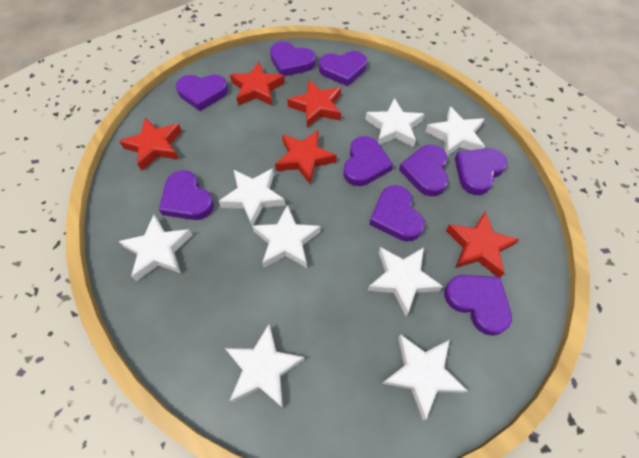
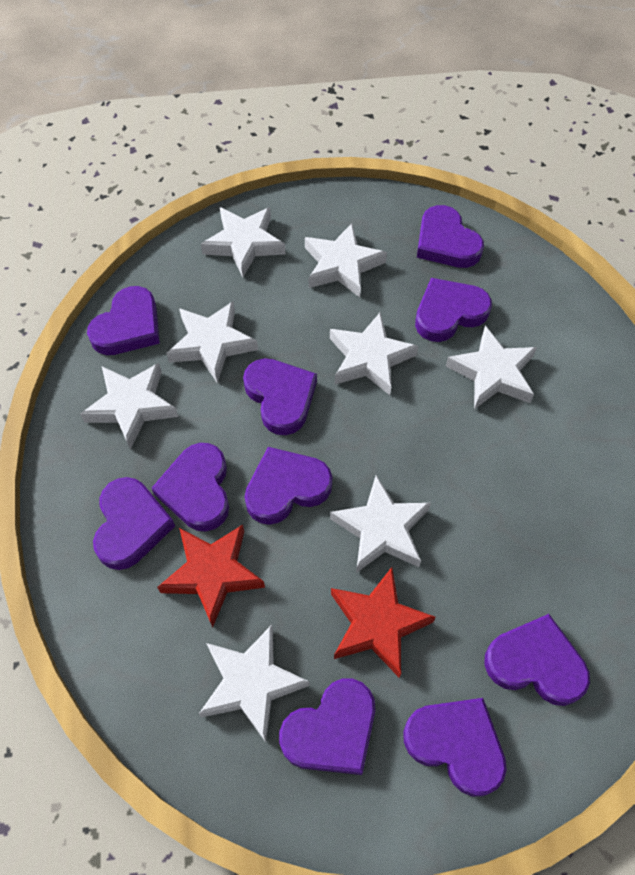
purple heart: [159,170,214,220] [176,75,228,111] [270,42,316,76] [319,51,367,86] [344,136,393,186] [369,185,425,242] [399,145,449,196] [444,275,512,336] [455,148,507,195] = 9 -> [87,286,160,355] [93,477,175,570] [152,443,229,531] [243,358,317,435] [245,447,332,525] [279,678,375,775] [403,698,507,797] [415,278,492,342] [417,205,484,268] [484,614,590,706] = 10
red star: [119,118,182,171] [230,62,285,106] [275,130,337,184] [287,80,341,128] [446,211,519,277] = 5 -> [157,525,265,628] [331,567,436,678] = 2

